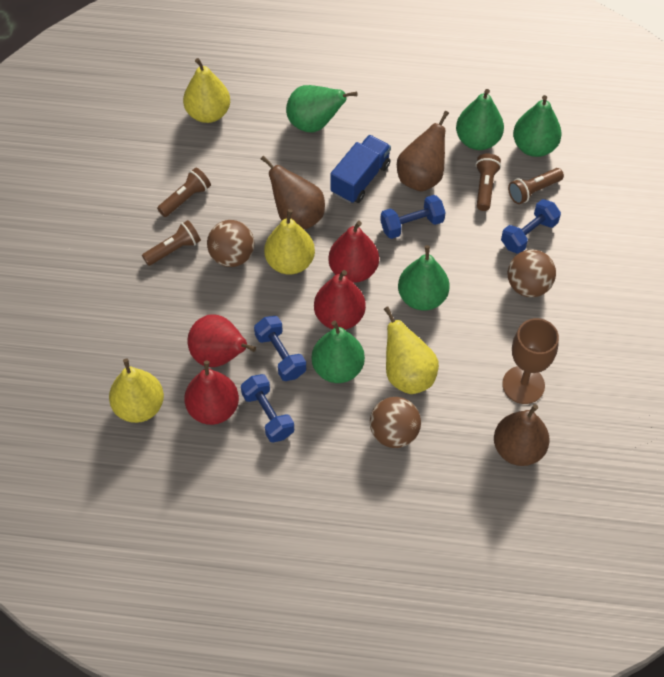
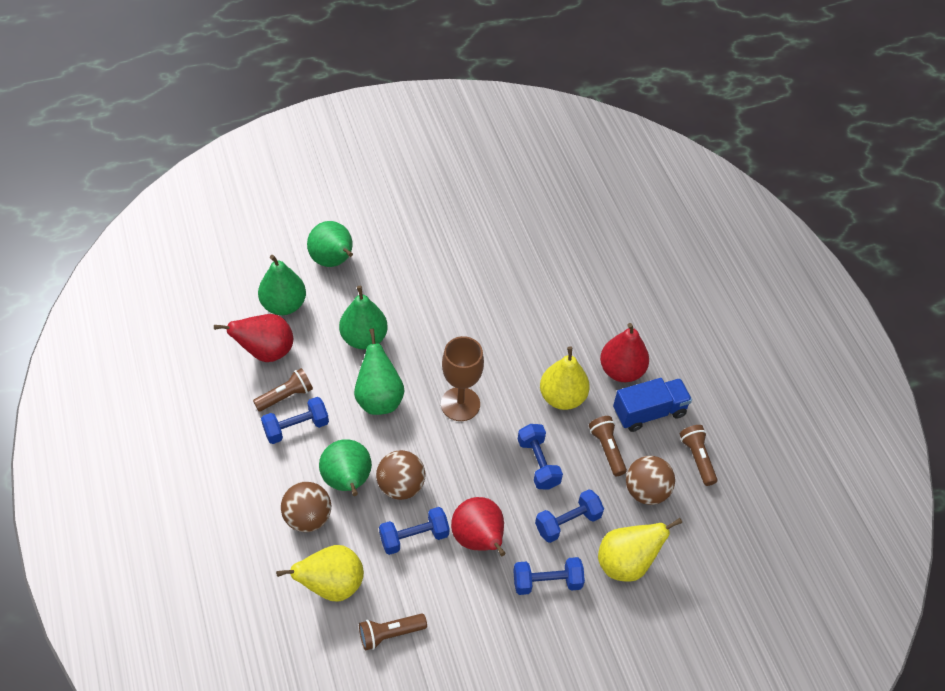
blue dumbbell: [241,374,294,443] [254,316,306,381] [380,195,446,239] [501,199,561,254] = 4 -> [261,397,329,444] [379,507,450,555] [513,557,585,595] [518,424,563,489] [535,489,604,543] = 5
brown pear: [261,155,325,230] [397,111,449,192] [494,404,550,466] = 3 -> none = 0
red pear: [184,361,239,425] [187,314,256,367] [314,270,366,330] [328,221,379,283] = 4 -> [214,314,293,362] [451,497,506,556] [600,323,649,382] = 3
yellow pear: [109,359,164,423] [183,58,230,123] [264,209,315,275] [384,306,439,394] = 4 -> [276,545,364,602] [540,346,590,410] [598,518,682,582] = 3

